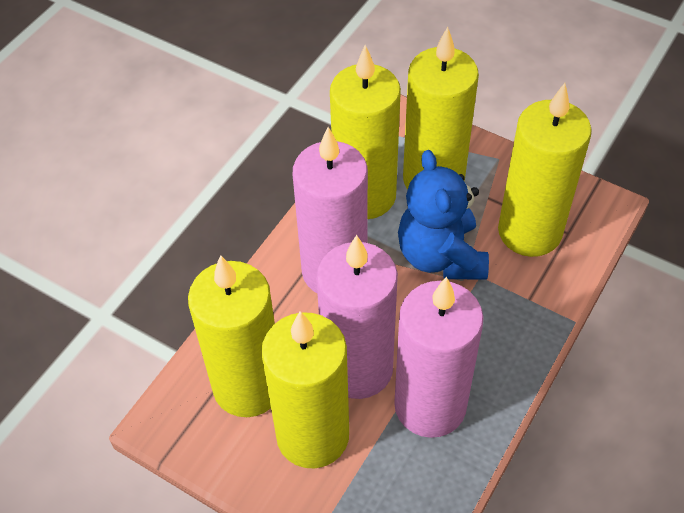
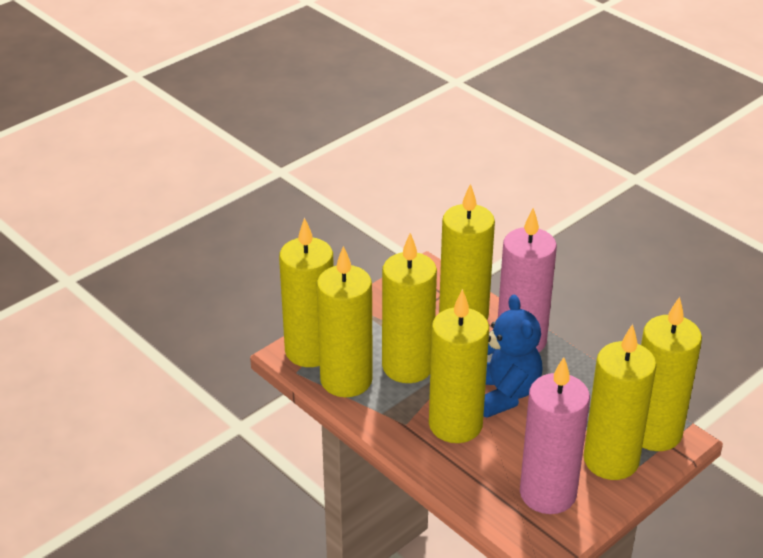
pink candle: [293,127,368,293] [316,235,398,399] [394,277,484,438] = 3 -> [498,208,557,352] [520,357,590,514] = 2
yellow candle: [188,255,275,417] [261,311,349,468] [330,45,401,219] [403,27,479,189] [498,83,592,257] = 5 -> [279,218,334,367] [317,246,373,397] [382,233,437,383] [429,289,489,443] [439,184,495,320] [583,324,657,480] [641,297,702,451] = 7

